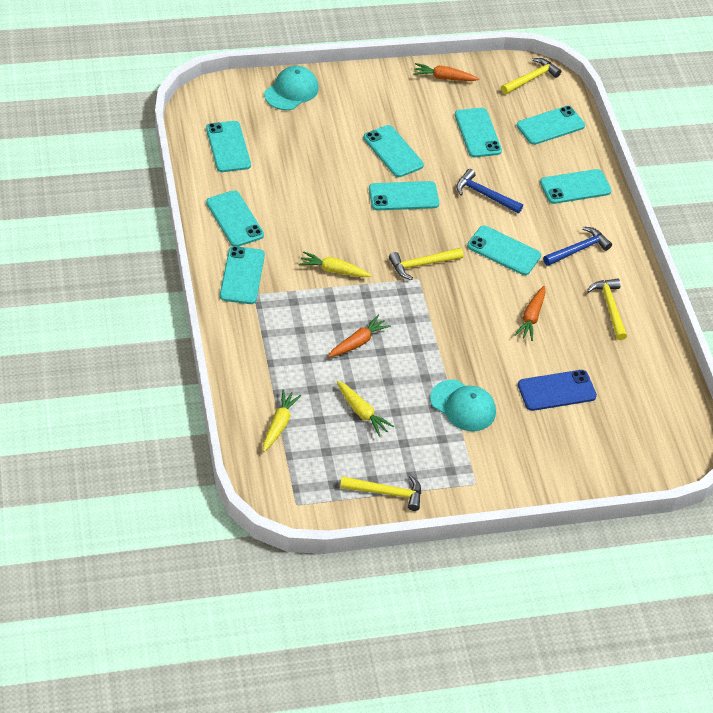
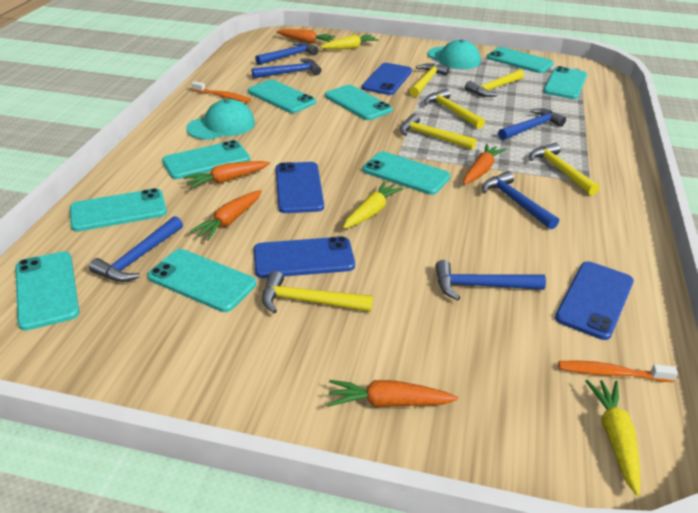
blue hammer: [456,169,523,213] [543,227,612,266] = 2 -> [89,216,183,282] [252,59,321,78] [255,41,318,65] [435,260,546,300] [482,171,559,229] [498,108,566,140] = 6
blue phone: [518,370,597,411] = 1 -> [254,236,355,278] [276,162,324,213] [362,63,412,95] [555,261,634,340] = 4
orange carrot: [328,315,391,357] [413,63,479,81] [515,286,546,341] = 3 -> [183,161,270,189] [190,190,262,241] [276,29,336,43] [328,380,458,407] [463,144,506,184] = 5
orange toothbrush: none = 0 -> [192,81,251,102] [558,360,678,382] = 2
yellow hammer: [340,475,421,511] [389,248,463,280] [501,58,561,94] [587,278,627,340] = 4 -> [262,271,373,313] [400,114,477,150] [409,63,449,97] [424,89,485,129] [465,70,524,97] [529,143,599,196] = 6

